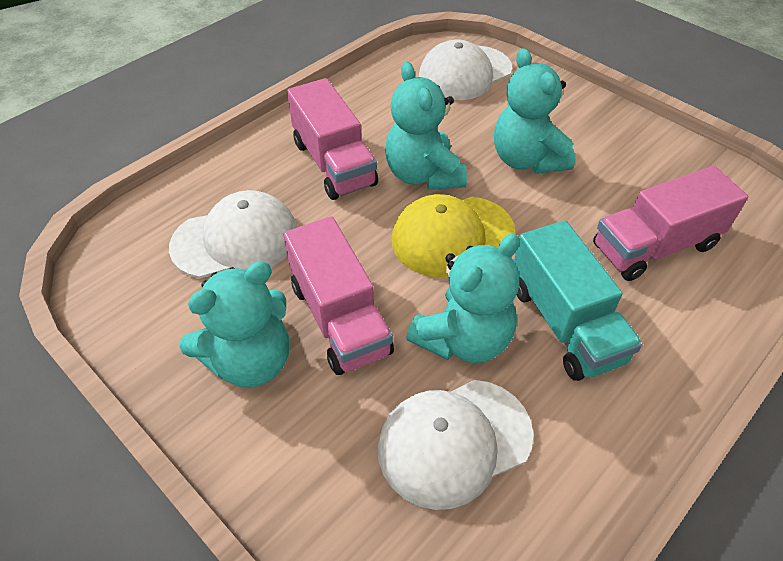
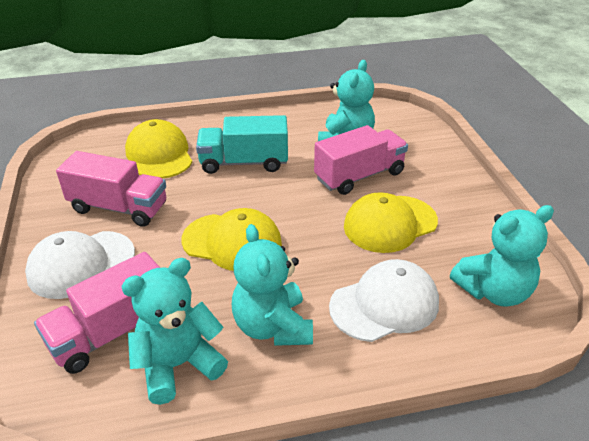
white cap: [169,190,297,278] [378,380,533,510] [419,40,512,100] = 3 -> [25,231,135,299] [329,259,439,342] = 2
yellow cap: [392,194,515,277] = 1 -> [125,119,192,179] [181,208,282,271] [344,192,438,253] = 3

